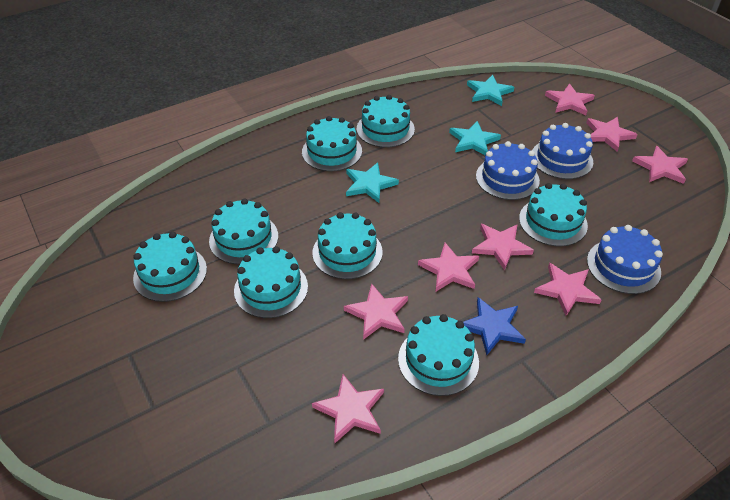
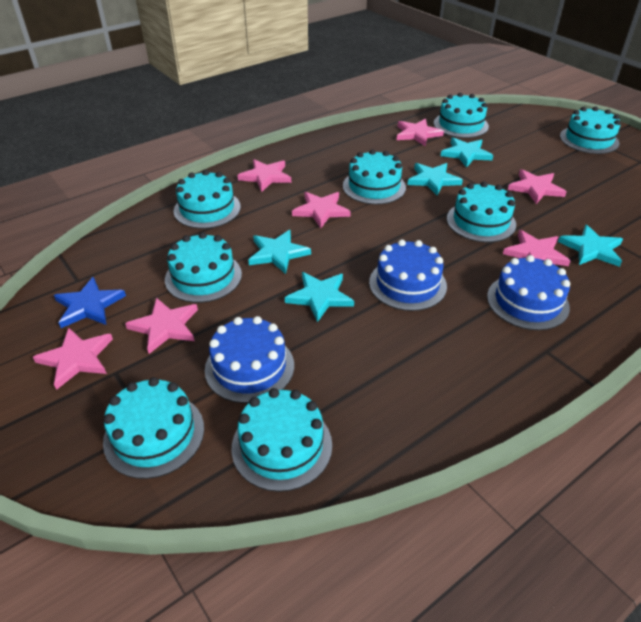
pink star: [312,374,384,443] [344,283,408,340] [418,243,479,291] [472,224,534,270] [534,263,602,316] [545,84,595,115] [586,117,638,152] [632,146,688,184] = 8 -> [33,328,113,390] [125,298,198,354] [237,159,291,192] [292,192,351,228] [397,119,444,147] [503,230,570,266] [508,169,566,204] = 7
turquoise star: [346,162,399,203] [449,121,501,155] [467,75,514,106] = 3 -> [248,230,311,274] [285,272,354,322] [407,163,463,196] [441,137,493,168] [558,225,623,267] = 5

